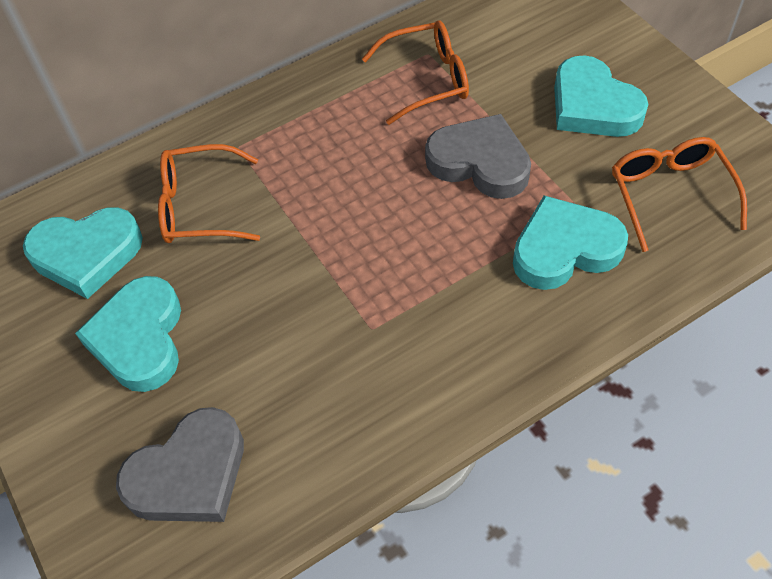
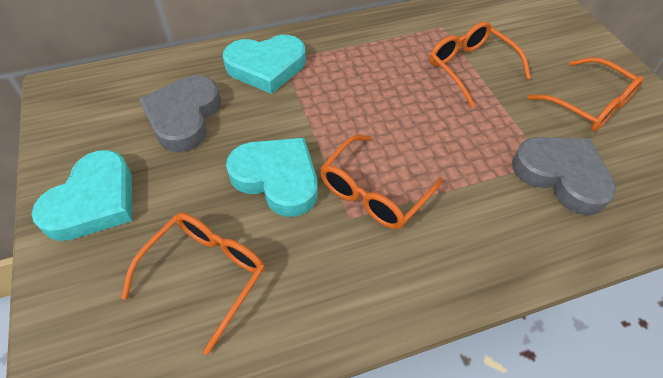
orange glasses: [158,144,260,243] [362,21,469,125] [612,137,747,252] = 3 -> [121,213,265,355] [320,135,443,229] [430,22,531,108] [527,57,644,131] = 4
turquoise heart: [23,207,143,299] [75,276,181,392] [513,196,628,290] [554,55,648,137] = 4 -> [32,150,132,241] [223,35,306,94] [226,138,318,217] = 3

